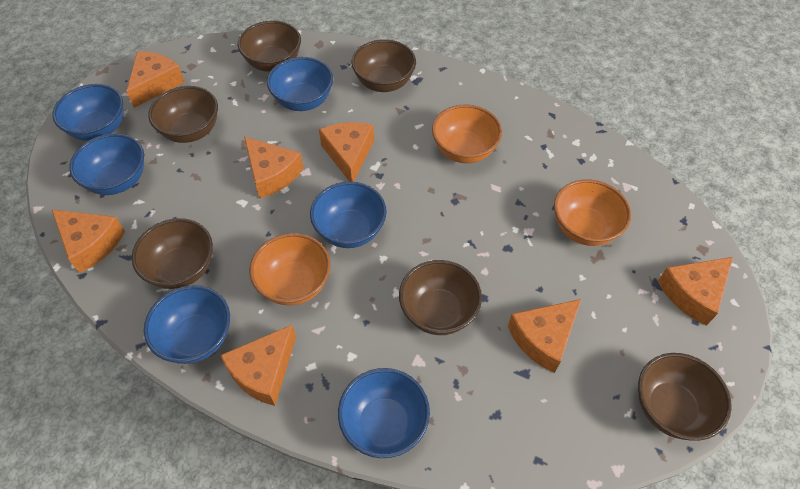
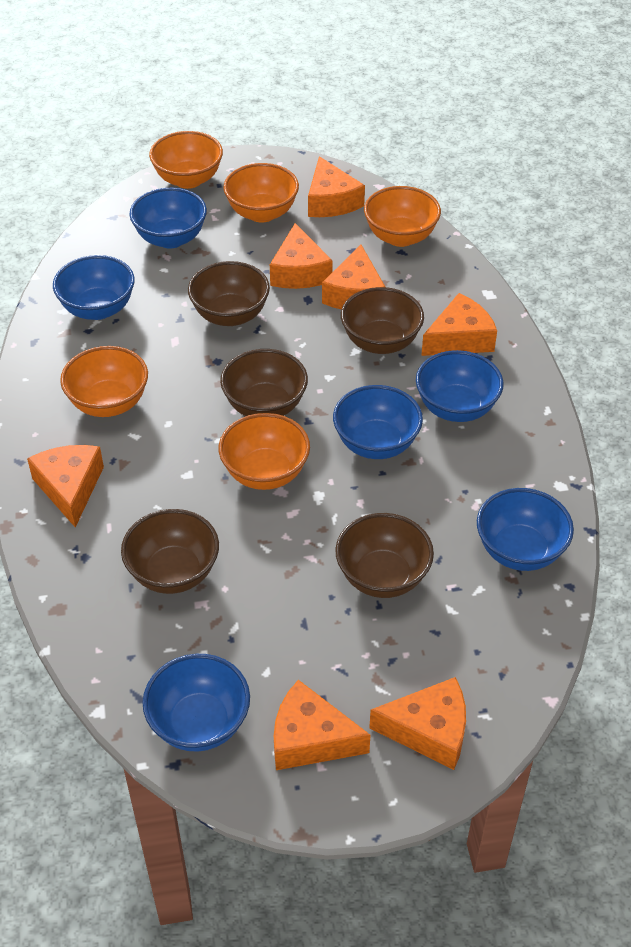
brown bowl: [132,218,213,289] [148,86,218,143] [238,20,301,72] [351,39,416,92] [399,260,482,335] [638,353,732,441] = 6 -> [121,509,219,594] [188,261,270,326] [220,349,308,416] [335,513,434,598] [341,287,424,354] = 5
orange bowl: [249,233,331,305] [432,104,502,163] [554,179,631,246] = 3 -> [60,346,148,417] [149,131,223,189] [218,413,310,490] [223,163,299,222] [364,186,441,247] = 5

